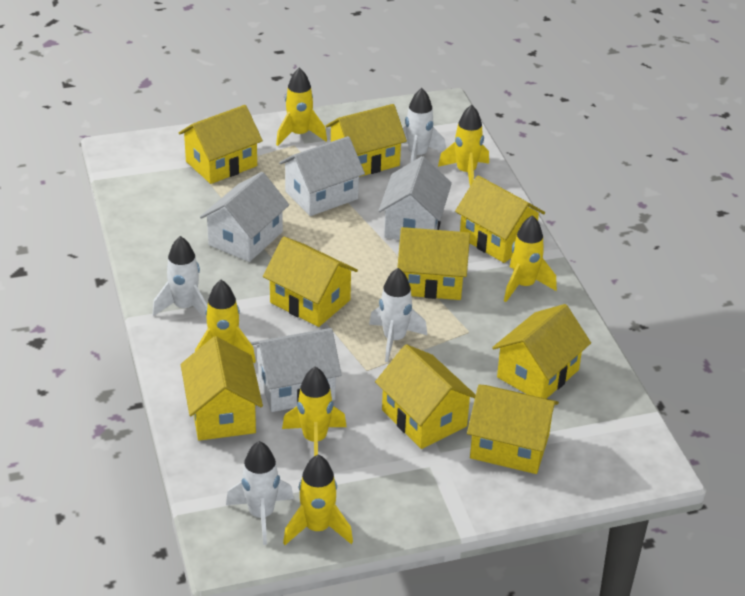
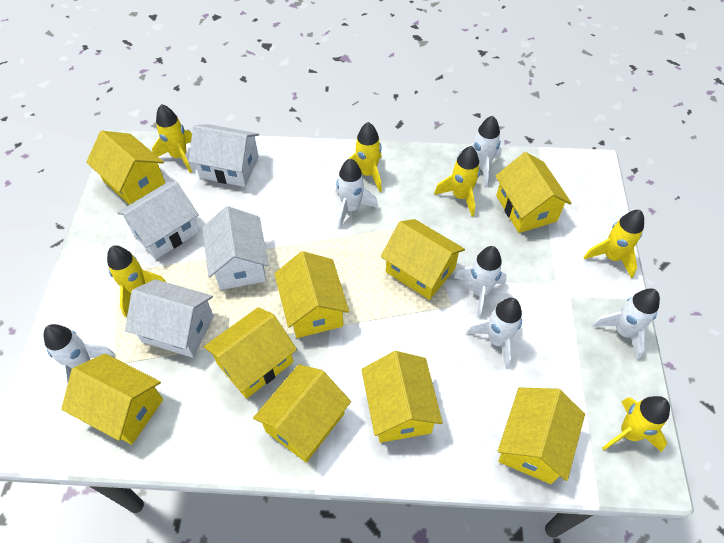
white rocket: [152,236,208,320] [226,441,294,545] [369,268,427,362] [401,88,446,163] = 4 -> [43,324,115,389] [336,158,378,229] [454,246,507,318] [456,116,502,188] [467,298,522,369] [592,288,660,360] = 6

